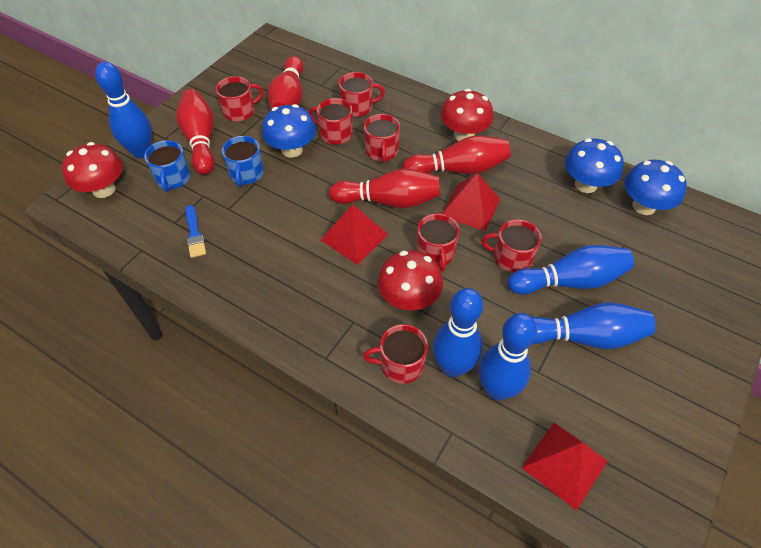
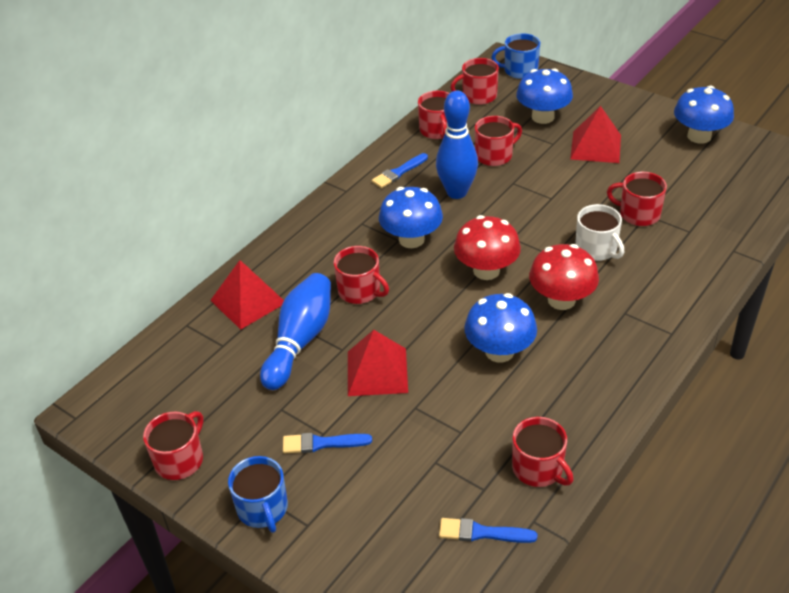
blue bowling pin: [95,62,152,158] [433,288,483,377] [479,313,537,401] [508,245,634,294] [532,302,656,349] = 5 -> [260,273,331,390] [436,91,478,199] = 2
blue brush: [185,205,206,258] = 1 -> [283,433,372,454] [372,153,428,188] [439,518,537,543] = 3
blue mushroom: [262,104,316,158] [565,138,624,193] [624,160,687,215] = 3 -> [379,187,443,248] [464,293,537,362] [516,68,573,124] [674,85,734,144] = 4
red bowling pin: [176,89,215,175] [268,56,304,110] [329,168,440,208] [402,136,510,174] = 4 -> none = 0
red mushroom: [62,142,123,198] [377,250,443,310] [441,89,493,141] = 3 -> [454,215,521,280] [529,244,599,310] = 2
white mug: none = 0 -> [575,204,624,261] = 1

